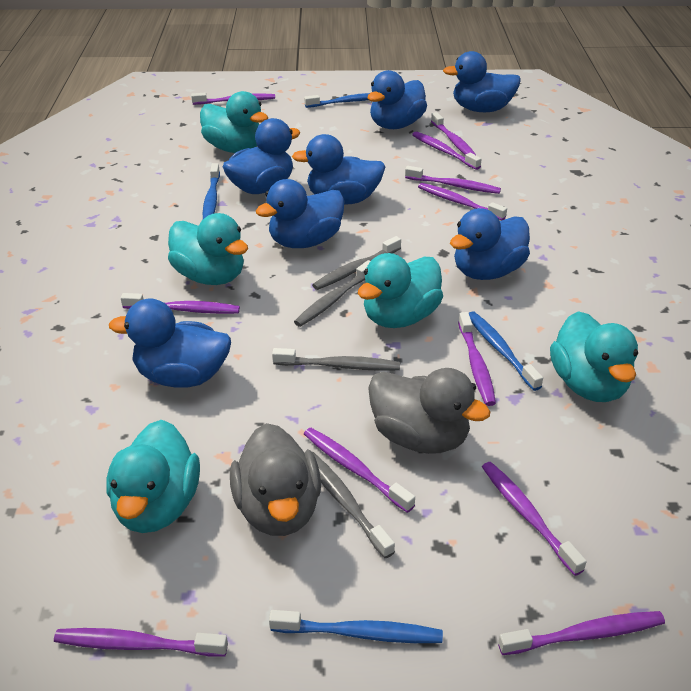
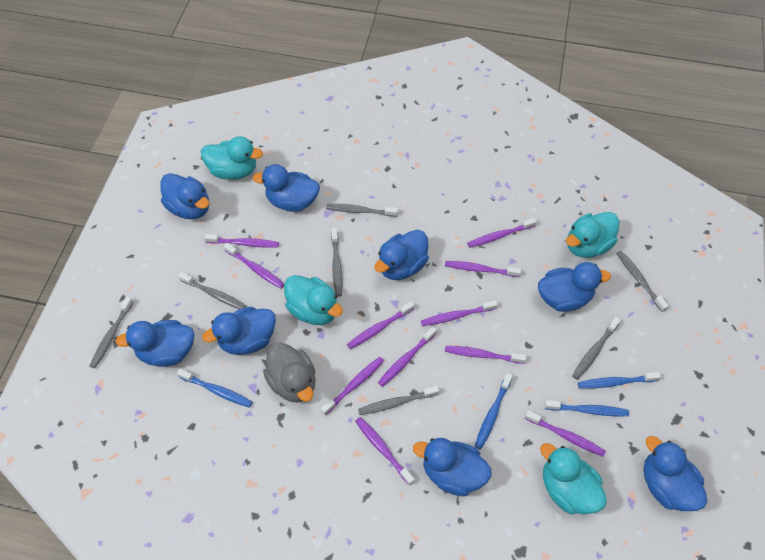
blue duck: [109,299,231,388] [223,118,301,194] [256,179,345,248] [292,134,385,205] [368,70,427,129] [443,51,521,112] [450,208,530,280] = 7 -> [115,320,194,367] [161,173,209,219] [202,307,276,355] [253,164,320,212] [374,230,429,280] [413,438,492,496] [538,262,611,312] [643,436,707,511] = 8
grey duck: [230,423,321,536] [368,368,490,454] = 2 -> [263,342,316,402] = 1
grey toothbrush: [272,348,400,371] [294,260,370,327] [312,236,401,290] [312,452,395,558] = 4 -> [90,296,134,368] [178,272,247,309] [326,204,398,217] [331,228,343,297] [358,386,439,415] [572,317,621,380] [616,251,669,312] = 7
turquoise duck: [107,420,200,533] [168,213,248,285] [200,91,268,153] [358,253,443,328] [550,311,638,402] = 5 -> [201,136,263,180] [284,275,343,325] [540,443,607,515] [566,212,619,258] = 4

